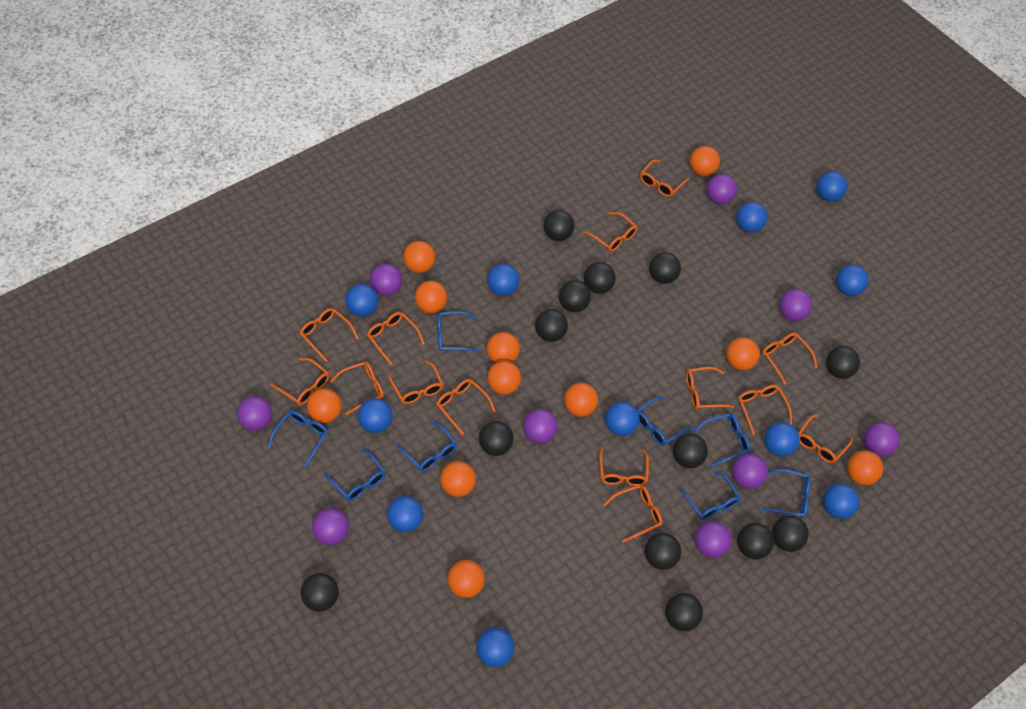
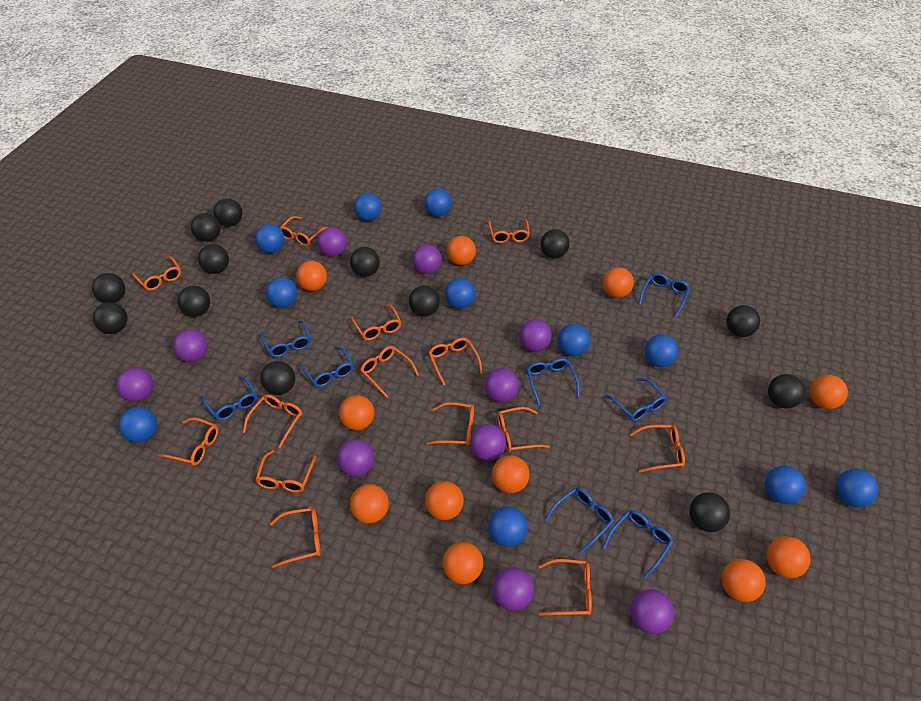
purple ball: [237,396,272,431] [312,508,349,545] [370,264,402,296] [523,409,558,444] [695,521,731,558] [706,174,737,205] [732,454,768,489] [779,289,812,321] [864,422,899,456] = 9 -> [116,367,153,402] [173,329,207,362] [317,227,347,256] [337,439,374,476] [412,244,442,274] [470,424,506,461] [485,368,519,402] [492,567,534,611] [519,319,552,352] [630,589,674,634] = 10

